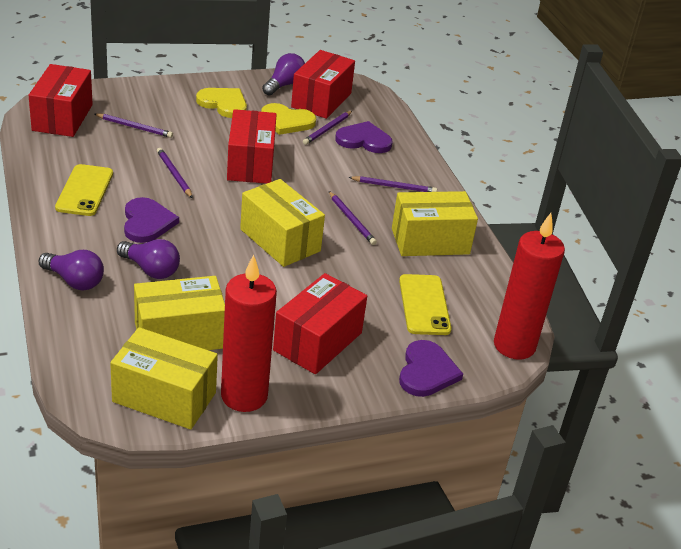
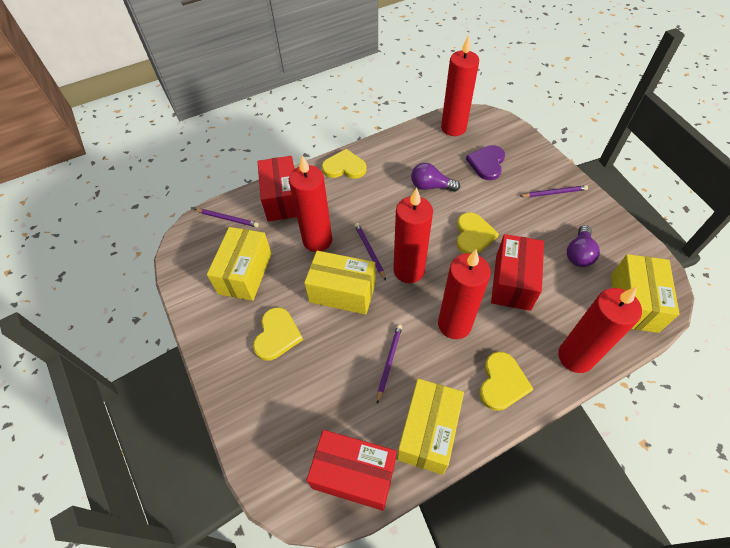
purple heart: [124,197,179,243] [335,121,393,153] [399,340,463,397] = 3 -> [466,145,505,180] = 1
purple light bulb: [38,250,104,290] [117,239,180,279] [262,53,305,96] = 3 -> [411,163,460,192] [567,225,600,267] = 2
purple pencil: [95,113,173,138] [157,148,193,198] [303,111,352,145] [329,191,377,245] [348,176,437,192] = 5 -> [195,209,259,227] [355,223,386,280] [377,324,402,404] [521,185,588,197] = 4
red box: [29,64,93,137] [227,109,277,184] [273,273,367,374] [291,50,355,119] = 4 -> [257,156,297,222] [307,430,397,511] [491,234,544,311] = 3
red candle: [221,254,277,412] [494,213,565,360] = 2 -> [289,155,332,252] [393,187,433,283] [438,249,491,339] [441,35,479,136] [558,286,642,373] = 5
yellow heart: [196,88,247,118] [261,103,316,135] = 2 -> [253,307,303,361] [322,149,367,179] [457,212,499,254] [479,352,533,411] = 4
yellow phone: [55,164,113,216] [399,274,452,335] = 2 -> none = 0

